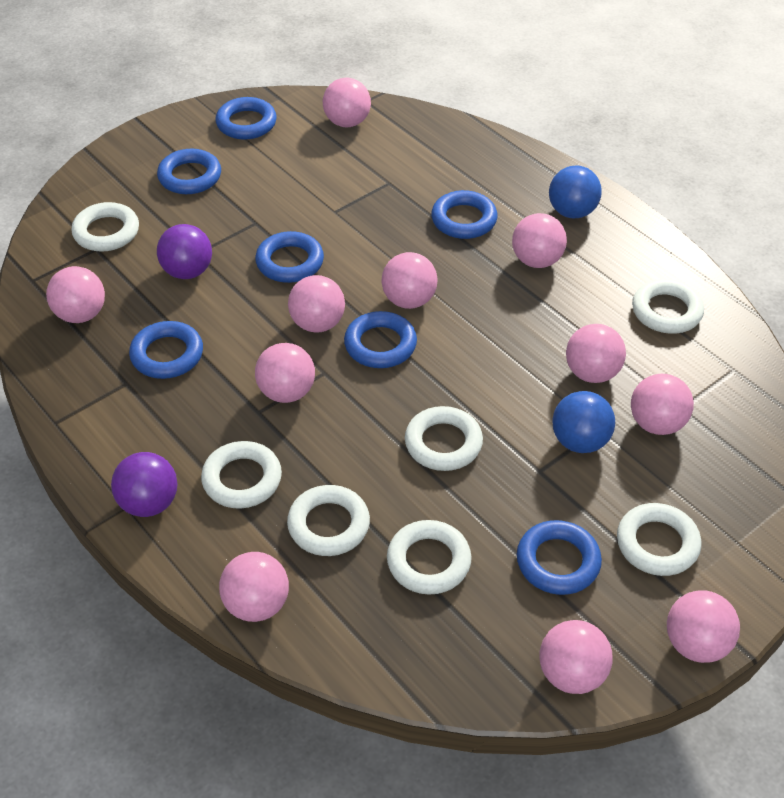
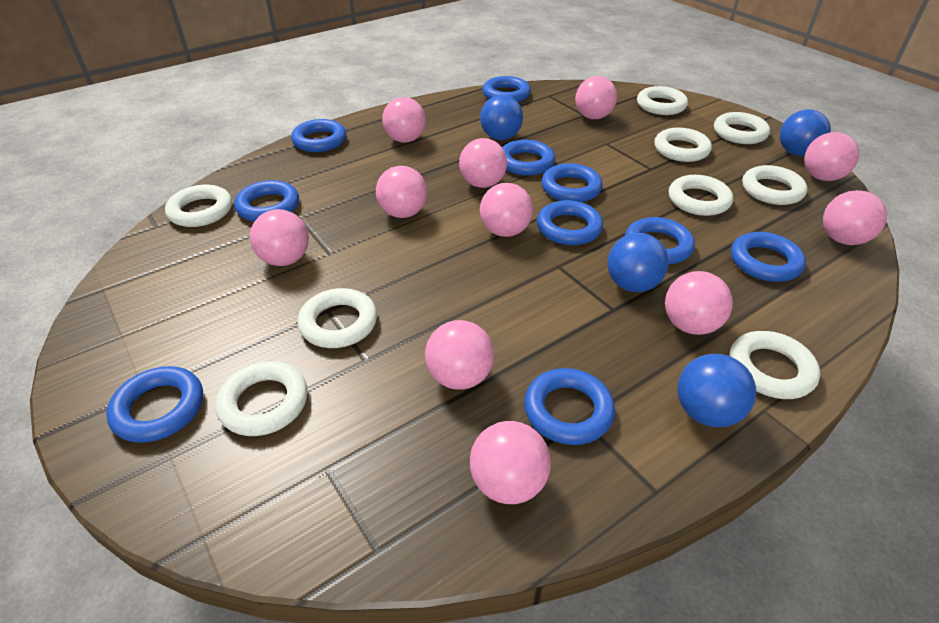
blue ball: [549,166,602,218] [552,391,615,453] = 2 -> [480,95,523,140] [607,233,669,292] [678,354,757,428] [780,109,831,156] = 4
blue ring: [129,321,203,379] [157,149,221,194] [216,97,277,140] [255,231,324,283] [344,311,417,368] [431,190,497,239] [517,520,602,595] = 7 -> [106,366,203,443] [234,180,299,221] [291,119,346,152] [482,76,531,102] [502,140,555,176] [524,368,615,445] [537,200,603,245] [541,163,602,202] [625,217,695,264] [731,232,806,282] = 10
purple ball: [111,452,178,517] [157,224,212,279] = 2 -> none = 0
white ring: [71,202,139,252] [201,441,282,509] [287,485,370,556] [387,520,472,595] [405,406,483,471] [617,503,701,576] [632,279,704,334] = 7 -> [165,185,232,227] [215,361,307,436] [298,288,377,348] [637,86,688,115] [654,128,712,162] [669,175,733,216] [714,112,770,144] [729,331,820,399] [742,165,808,205] = 9

